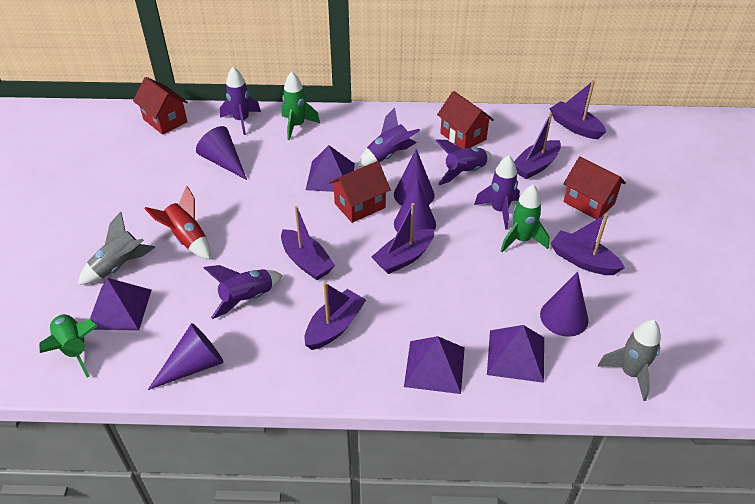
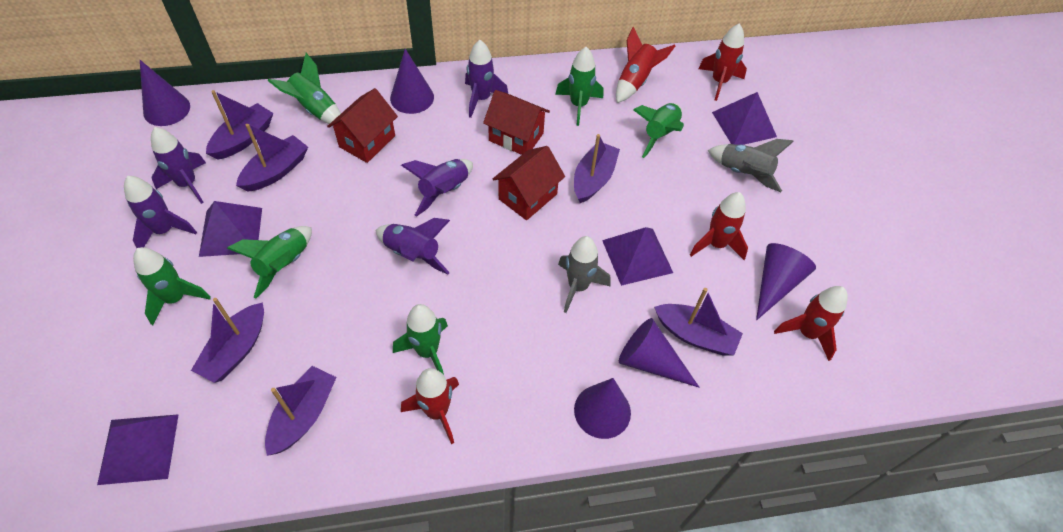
green rocket: [39,314,98,377] [282,72,320,140] [501,185,549,252] = 3 -> [133,247,211,325] [227,226,312,298] [268,53,341,124] [393,304,448,375] [555,47,603,126] [633,103,684,158] = 6
red house: [133,77,188,135] [329,161,391,223] [437,91,494,149] [563,156,626,220] = 4 -> [327,88,398,163] [483,90,550,155] [493,146,565,220] = 3
red rocket: [144,185,211,259] = 1 -> [401,368,459,444] [616,26,675,103] [690,192,748,260] [698,23,747,101] [774,286,848,361] = 5

